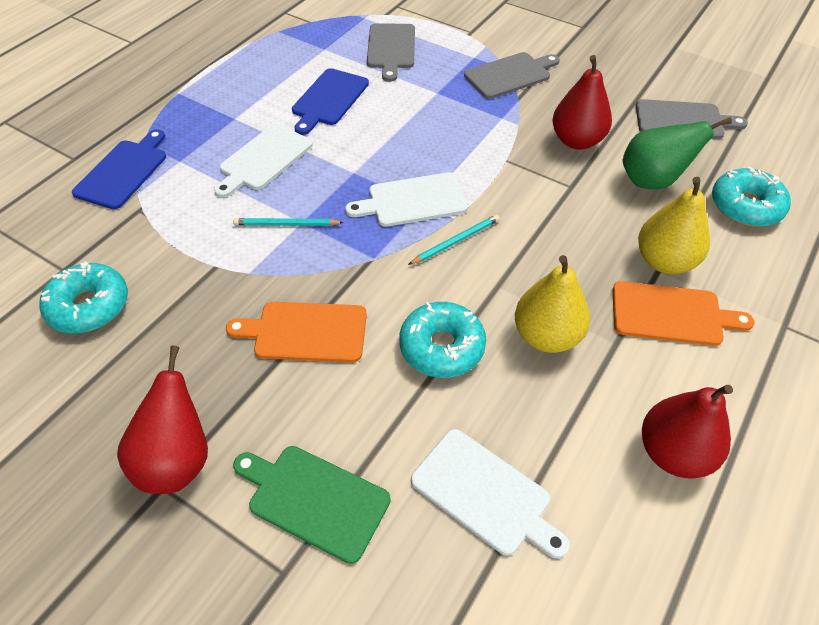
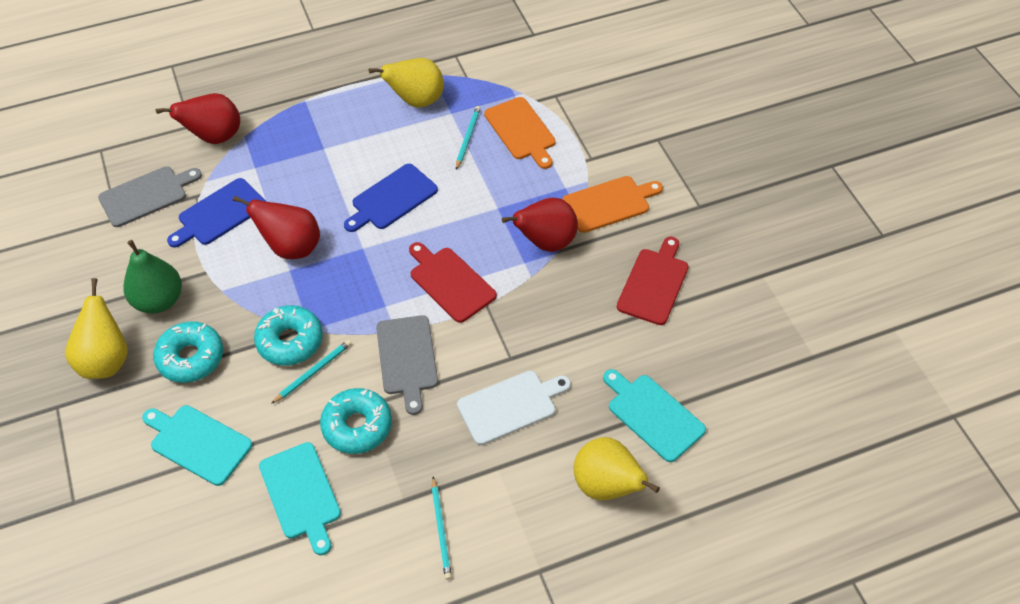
green cutting board: [233,446,391,564] = 1 -> none = 0
grey cutting board: [367,23,415,82] [464,52,560,99] [636,99,748,139] = 3 -> [98,166,202,227] [376,315,438,415] = 2
red cutting board: none = 0 -> [409,242,497,323] [617,236,689,325] = 2
turquoise cutting board: none = 0 -> [142,405,252,486] [259,442,341,555] [603,369,706,462] = 3
turquoise pencil: [233,218,344,226] [408,215,500,265] = 2 -> [271,340,352,404] [432,477,452,580] [456,106,481,170] = 3
white cutting board: [214,124,313,198] [345,172,468,227] [411,429,569,558] = 3 -> [457,371,571,445] = 1
yellow pear: [515,255,590,353] [638,177,710,274] = 2 -> [65,278,128,379] [369,58,444,108] [574,437,660,500] = 3

